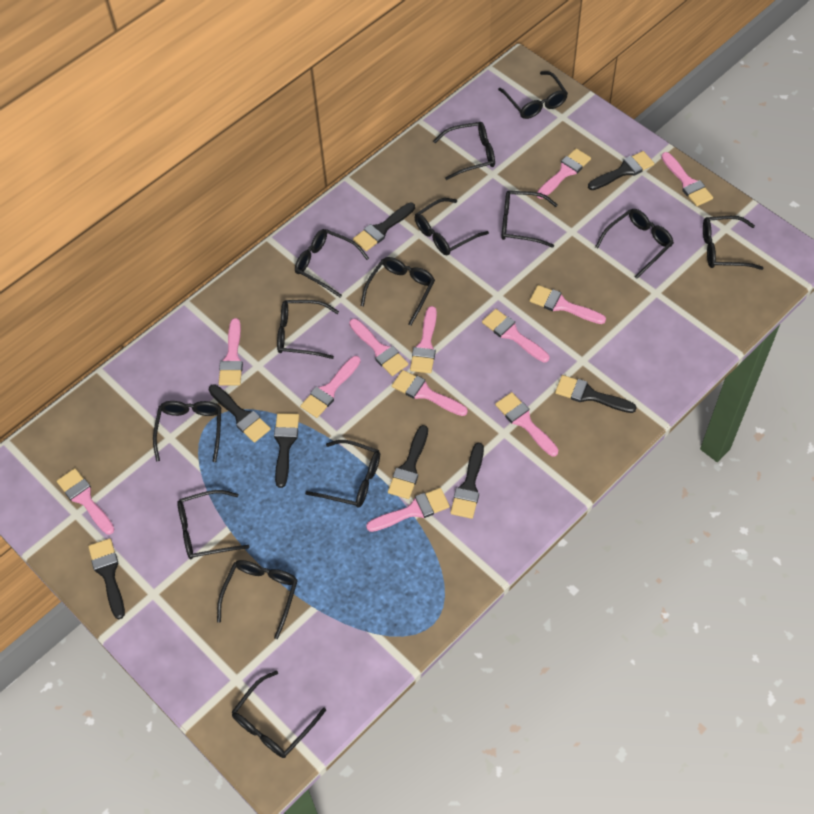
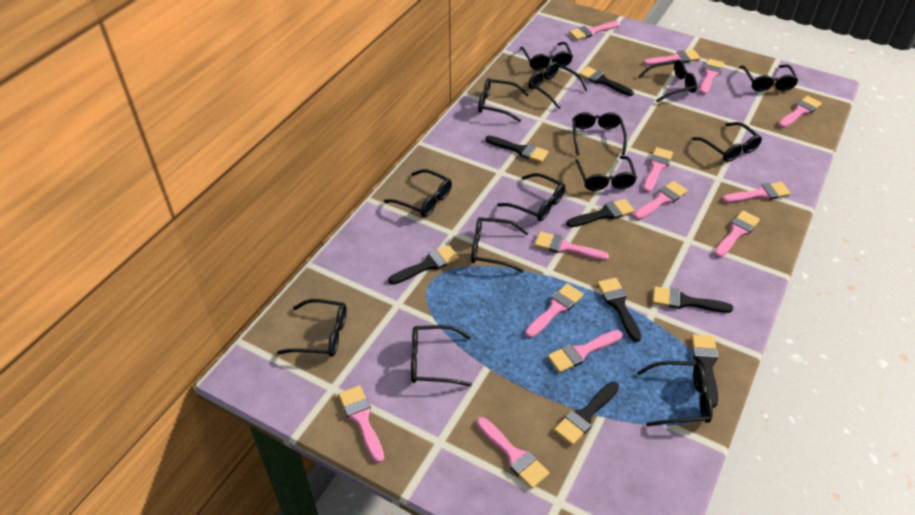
pink brush: [57,468,114,535] [219,318,243,385] [300,356,361,418] [349,319,408,376] [366,488,450,532] [392,370,468,416] [410,306,437,373] [482,309,549,362] [495,392,558,456] [530,285,606,324] [537,148,591,199] [661,152,713,206] = 12 -> [338,385,384,463] [477,417,549,489] [525,284,583,338] [534,231,609,261] [547,330,623,373] [569,21,620,40] [633,181,688,220] [643,50,701,66] [643,147,673,193] [699,59,724,95] [714,211,760,258] [722,182,791,203] [778,96,822,128] = 13

